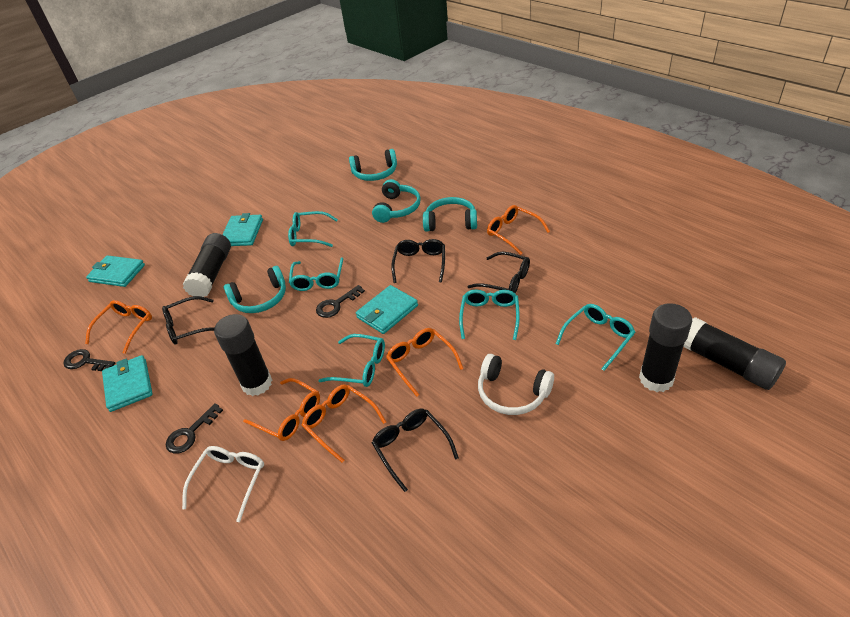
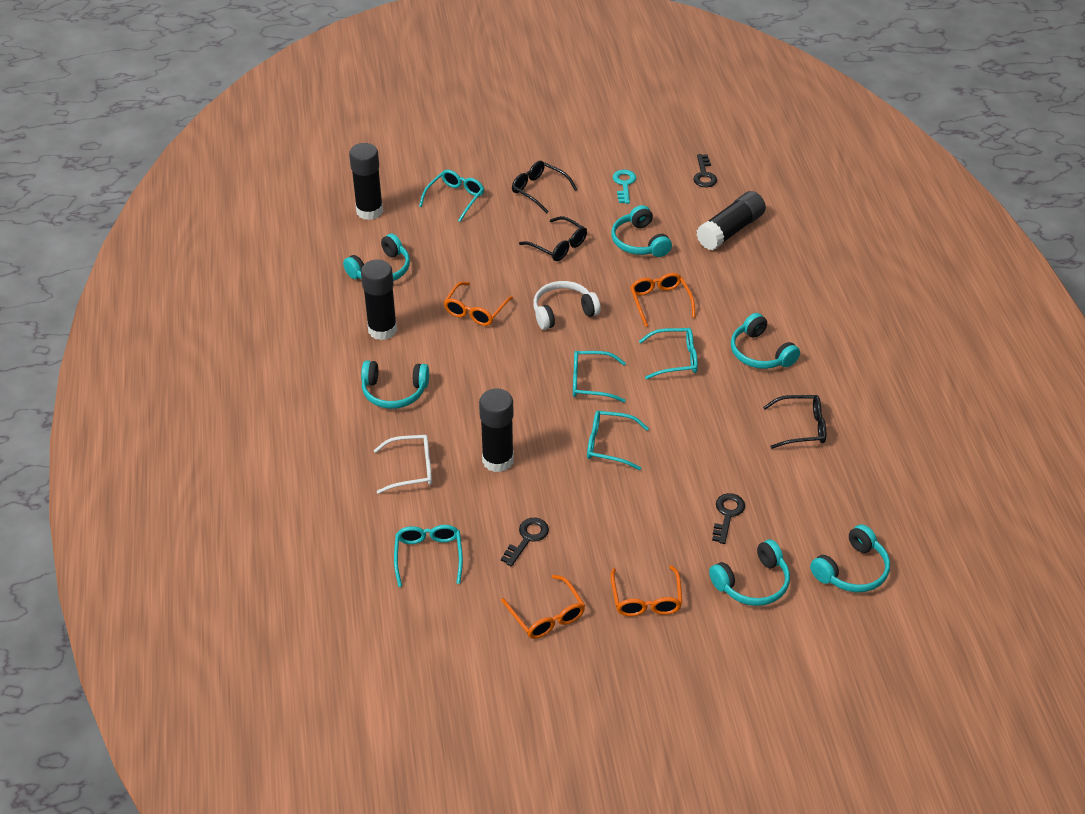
black glasses: [162,296,215,344] [372,409,459,492] [391,239,445,283] [467,251,530,293] = 4 -> [512,161,577,213] [519,216,587,261] [763,395,826,449] = 3
orange glasses: [85,300,152,354] [243,378,320,441] [302,384,386,463] [386,328,464,397] [487,205,550,255] = 5 -> [444,282,513,326] [501,575,585,639] [611,566,682,616] [630,273,696,327] = 4
turquoise headphones: [224,266,286,313] [349,149,397,181] [372,179,421,223] [423,197,477,232] = 4 -> [343,234,410,281] [361,360,429,409] [611,205,672,257] [709,539,790,606] [731,313,800,369] [810,524,890,592] = 6
turquoise key: none = 0 -> [613,169,636,204] = 1
turquoise wallet: [86,255,145,287] [102,355,153,412] [222,213,263,246] [356,285,418,334] = 4 -> none = 0

